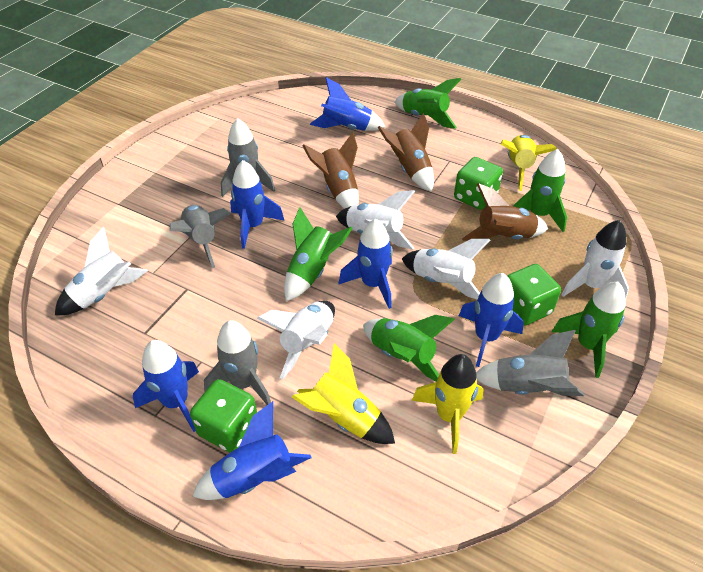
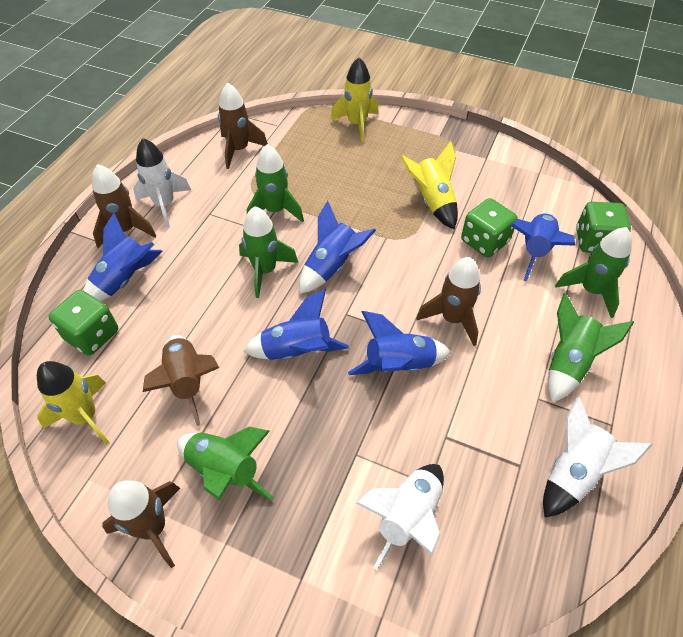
blue rocket: [133,340,199,432] [192,401,311,500] [230,160,285,249] [310,77,385,131] [338,219,393,309] [459,273,524,367] = 6 -> [83,213,163,302] [243,289,349,360] [299,200,376,294] [348,311,451,375] [511,213,576,281] = 5
brown rocket: [302,132,359,209] [377,113,434,192] [462,183,548,241] = 3 -> [92,164,156,248] [102,480,180,568] [143,335,219,426] [218,83,268,169] [416,257,481,346] = 5
grey rocket: [170,205,231,268] [204,320,271,405] [221,118,275,197] [476,330,584,396] = 4 -> none = 0
white rocket: [55,227,148,316] [257,301,335,380] [336,190,415,250] [402,239,490,299] [562,220,629,301] = 5 -> [133,138,191,227] [356,464,444,570] [543,396,653,517] = 3

